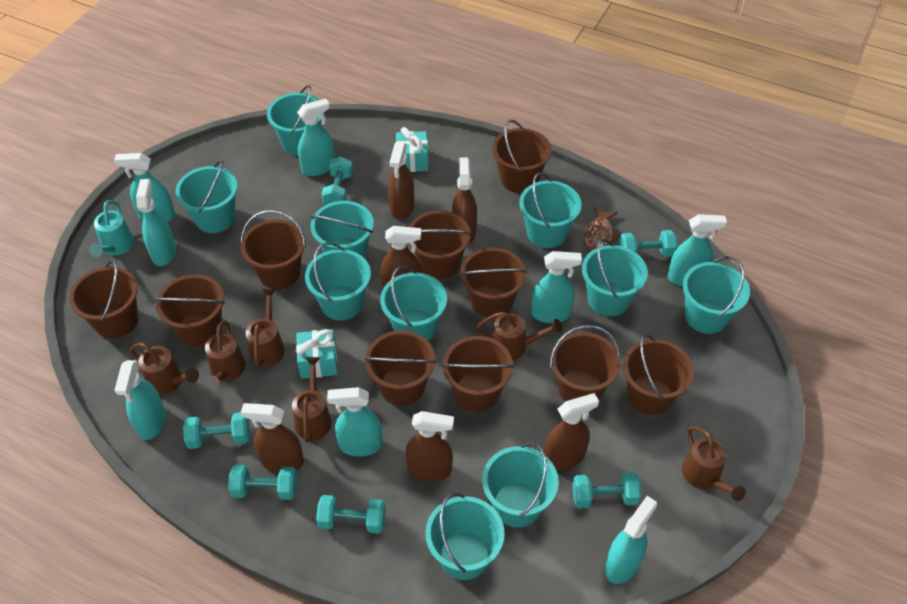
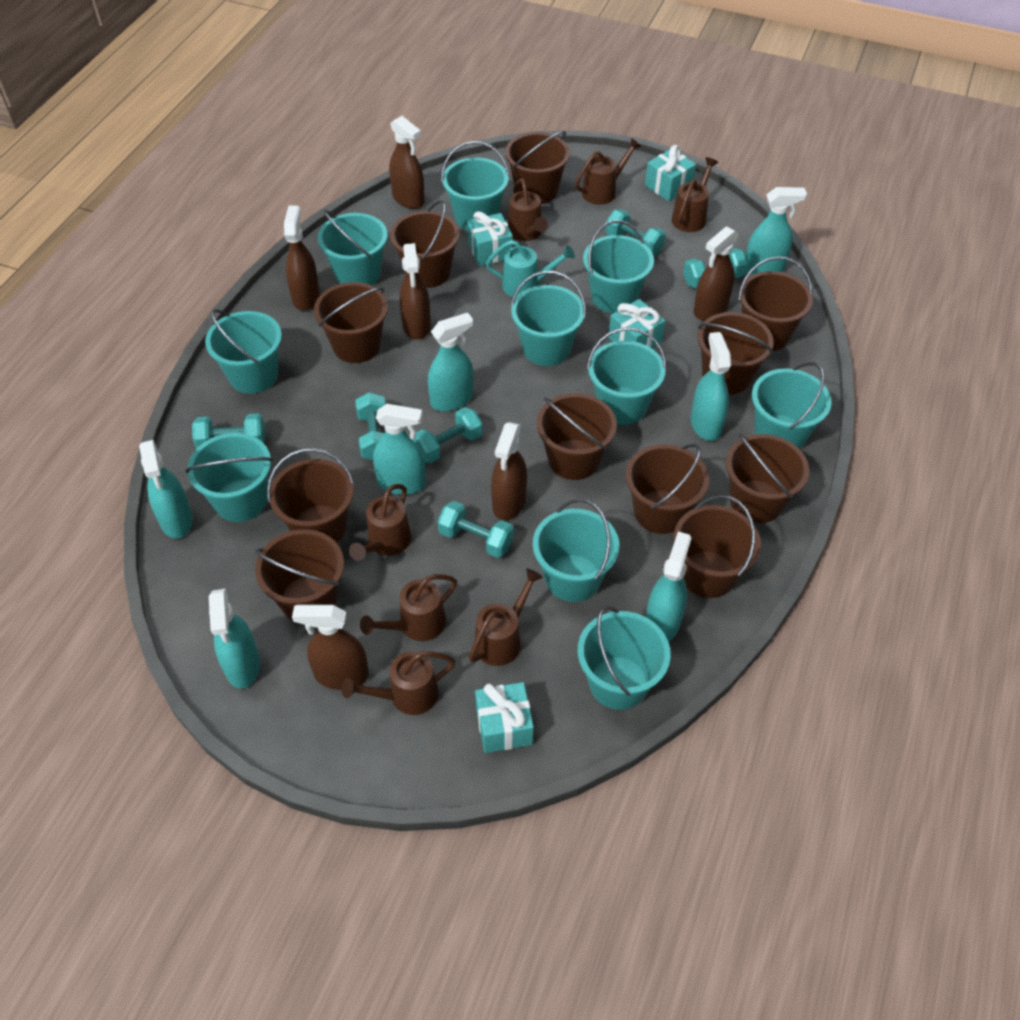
brown bucket: [69,259,139,339] [154,274,225,347] [241,210,306,289] [364,330,436,406] [409,210,472,280] [441,336,514,412] [459,247,527,318] [492,120,552,193] [550,325,621,402] [623,334,694,415] = 10 -> [255,529,344,621] [267,448,354,543] [314,282,388,363] [390,200,460,288] [505,131,570,204] [537,393,617,480] [626,444,709,534] [674,495,761,598] [697,312,774,395] [726,433,809,523] [738,256,813,351] = 11
brown fish: [584,207,621,251] = 1 -> none = 0
brown watering can: [130,343,199,395] [205,321,246,390] [246,289,285,367] [292,357,332,443] [476,312,562,360] [682,426,746,501] = 6 -> [341,651,456,715] [349,484,411,561] [360,574,457,641] [469,568,543,666] [508,178,548,241] [575,138,642,205] [672,157,718,232] = 7
turquoise gift: [296,329,338,379] [396,127,428,172] = 2 -> [467,211,513,266] [475,682,534,753] [608,299,665,349] [645,145,696,201] = 4
turquoise spray bottle: [114,153,175,222] [115,360,166,440] [136,179,176,266] [297,99,335,176] [327,387,383,457] [531,251,582,323] [605,496,657,584] [668,214,727,286] = 8 -> [139,440,193,539] [209,589,260,689] [373,404,426,495] [428,313,473,411] [646,531,691,642] [691,332,731,441] [746,187,807,275] = 7

